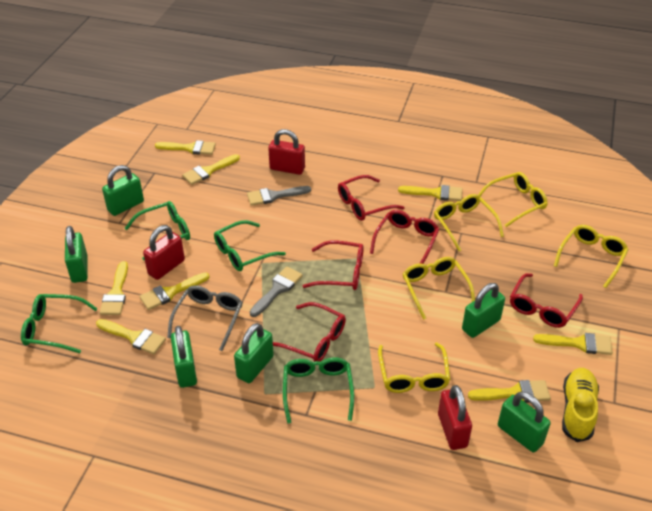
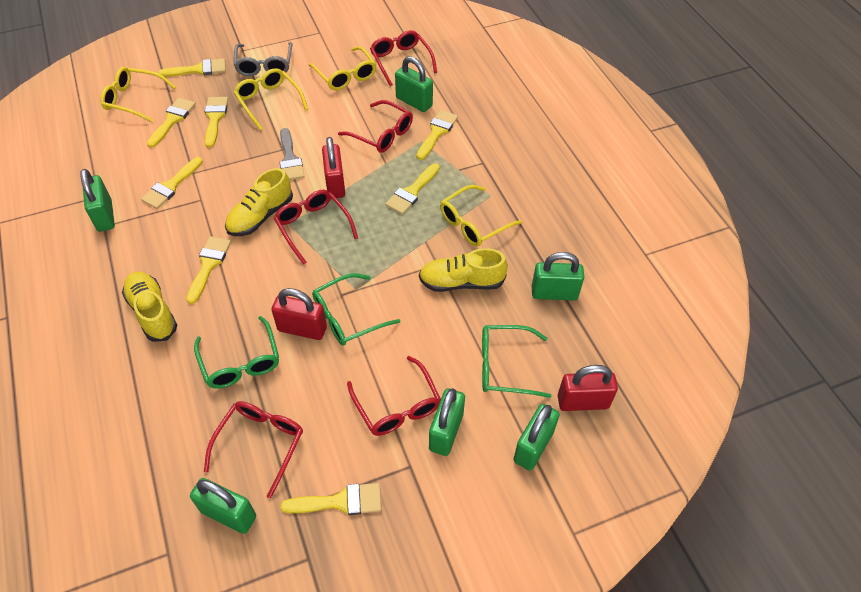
green glasses: [21,294,98,353] [125,201,190,260] [214,220,286,271] [283,357,354,424] = 4 -> [194,316,279,389] [312,273,401,346] [482,325,551,398] = 3
grey brush: [247,186,311,206] [250,266,303,317] = 2 -> [279,128,305,180] = 1
yellow glasses: [378,343,450,393] [403,257,475,320] [434,194,504,251] [478,172,548,227] [554,225,629,288] = 5 -> [100,67,176,122] [233,68,308,130] [309,46,377,90] [440,185,523,247] = 4
yellow shoe: [562,368,599,442] = 1 -> [122,271,177,342] [225,168,293,236] [419,248,508,292] = 3

